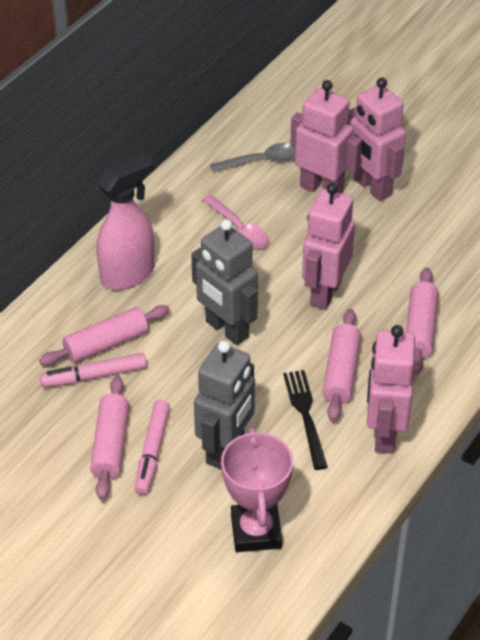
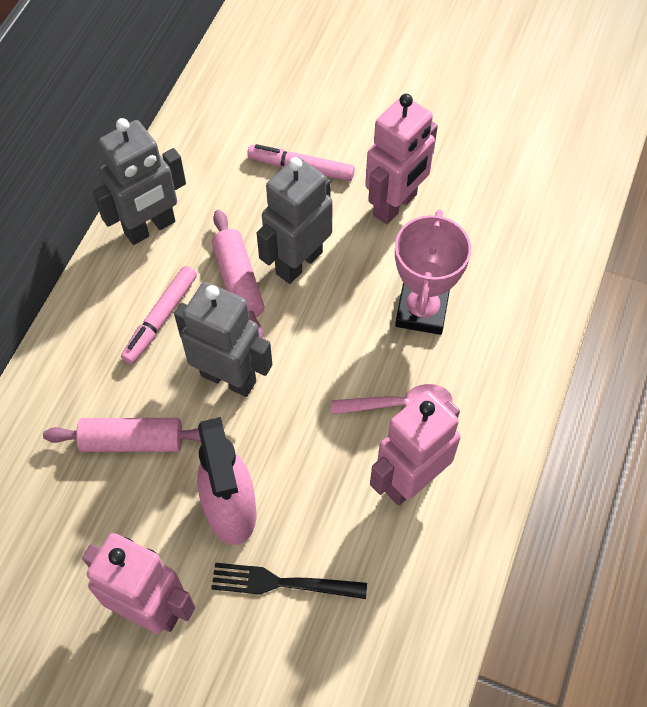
grey robot: [191,219,258,345] [194,341,255,470] = 2 -> [93,118,186,245] [174,282,272,397] [257,157,333,284] = 3
grey spoon: [210,143,295,172] = 1 -> none = 0
pink robot: [290,80,362,193] [302,183,355,310] [347,78,406,201] [367,325,415,454] = 4 -> [82,533,195,633] [365,94,438,224] [370,391,461,506] = 3
pink rolling pin: [39,305,170,366] [90,376,129,500] [323,309,361,422] [406,268,438,375] = 4 -> [43,418,201,452] [212,210,265,338] = 2

